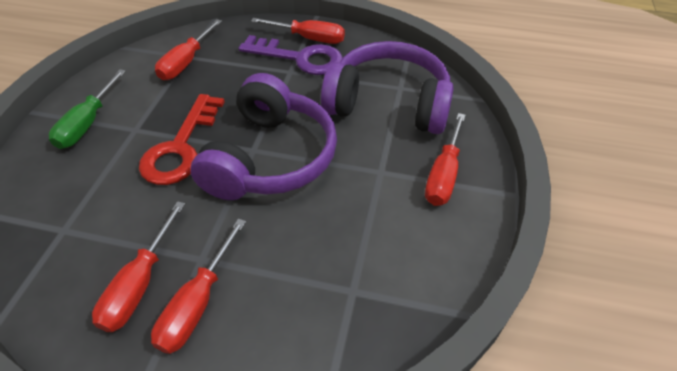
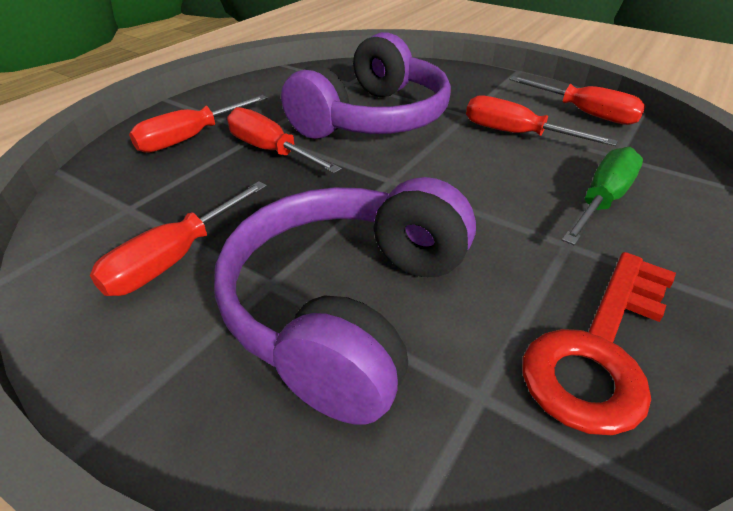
purple key: [239,35,343,75] = 1 -> none = 0

